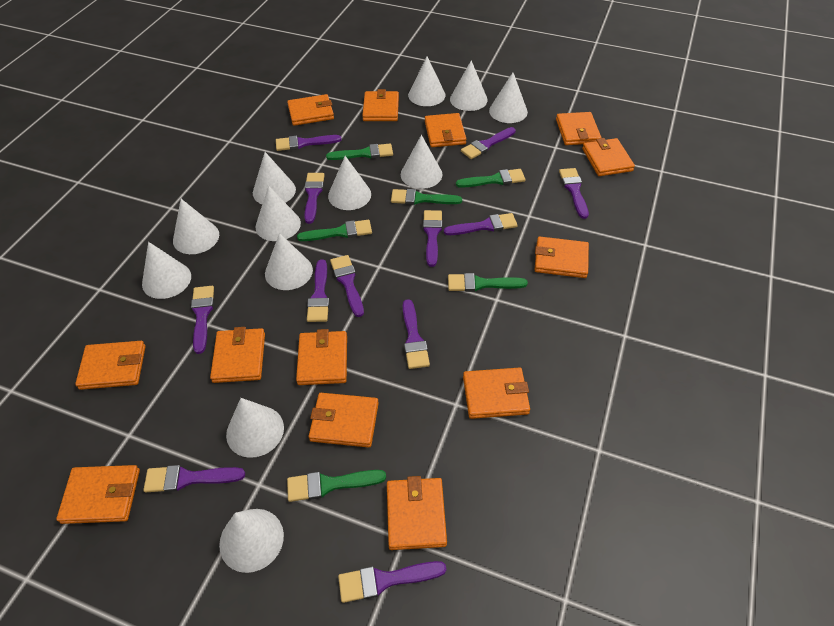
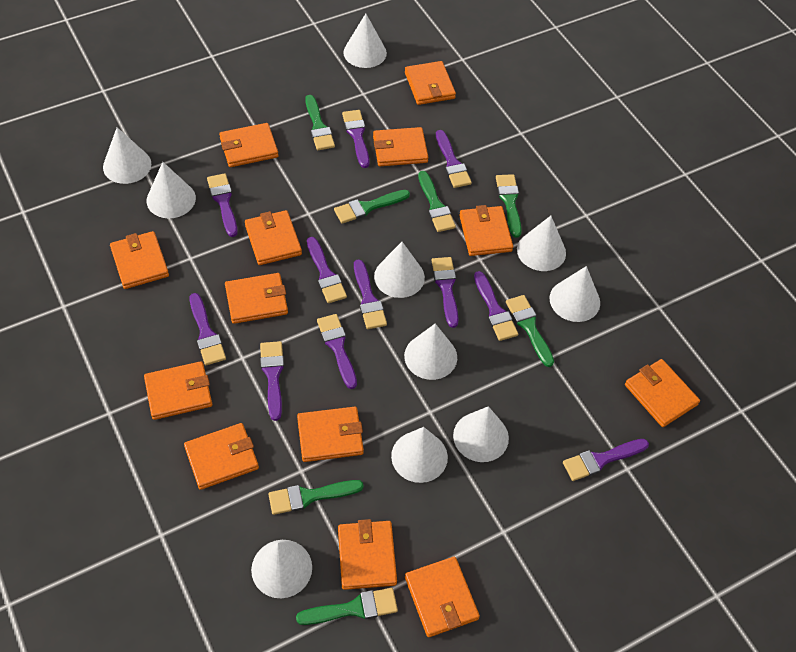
green brush: [287,470,386,502] [297,220,372,241] [326,144,393,160] [391,189,462,205] [448,273,528,292] [456,169,525,188] = 6 -> [268,480,364,515] [296,588,398,625] [305,95,335,150] [334,190,410,224] [418,171,456,232] [496,174,522,238] [506,295,554,367] = 7
purple brush: [144,465,245,492] [191,286,214,354] [276,135,342,151] [304,173,325,224] [307,259,329,322] [330,255,364,317] [338,561,446,603] [403,299,430,369] [423,210,442,267] [444,213,518,235] [461,127,516,159] [559,168,589,219] = 12 -> [190,293,226,365] [207,173,238,237] [260,341,284,421] [307,237,347,303] [317,314,357,389] [342,110,370,168] [354,259,387,329] [432,257,459,328] [436,130,472,188] [474,271,518,341] [563,439,649,481] = 11
white cone: [142,242,191,299] [173,199,219,254] [219,509,284,573] [226,398,284,458] [253,152,296,204] [255,186,301,241] [265,233,313,290] [328,156,371,210] [401,135,443,189] [408,56,445,106] [450,60,488,111] [489,73,528,123] = 12 -> [103,127,151,184] [147,162,196,219] [251,540,312,598] [343,13,387,68] [374,242,425,298] [391,427,448,483] [404,324,457,380] [453,406,509,462] [517,216,566,271] [550,266,600,322] = 10

